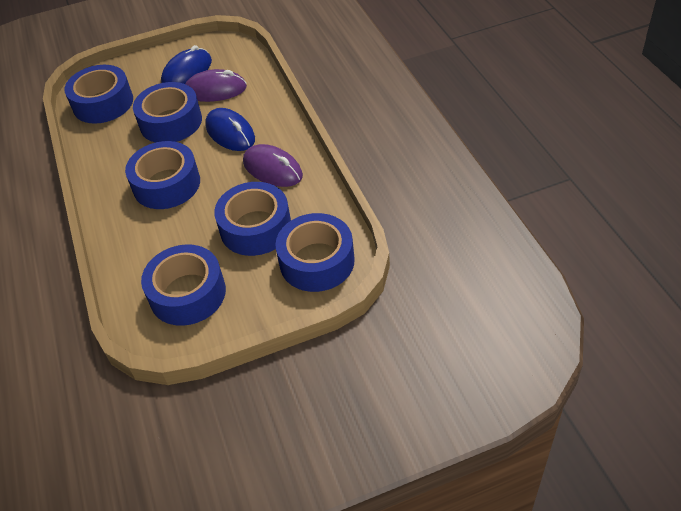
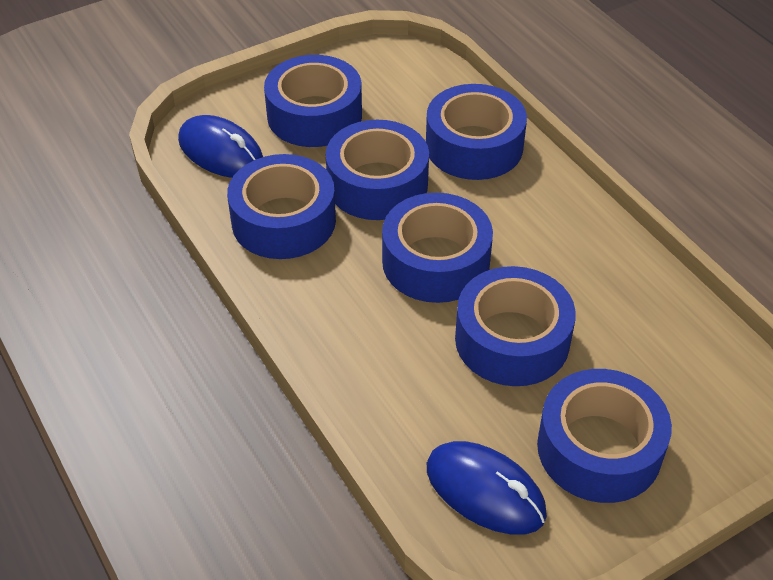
blue tape: [65,65,133,124] [125,141,200,209] [133,82,202,143] [141,244,226,326] [214,182,291,256] [275,213,355,292] = 6 -> [227,154,336,259] [264,55,362,147] [326,120,429,220] [382,193,493,303] [426,84,527,180] [455,266,576,386] [537,369,672,503] = 7
purple mouse: [186,69,247,102] [243,144,303,187] = 2 -> none = 0

